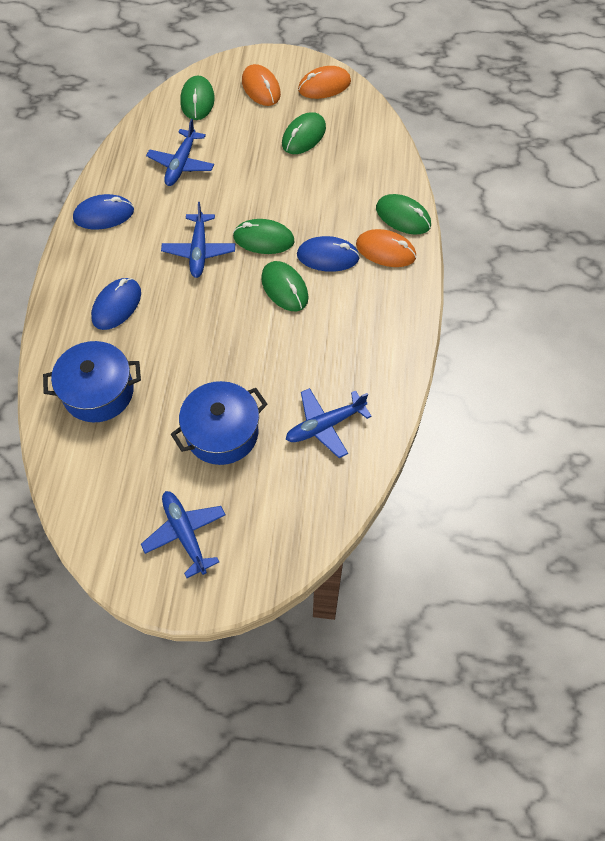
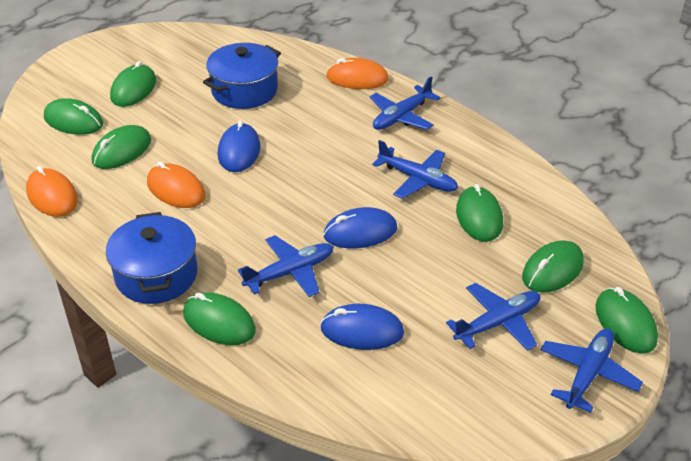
blue plane: [141,491,226,578] [146,119,214,186] [161,202,235,278] [286,388,372,458] = 4 -> [238,235,333,297] [370,76,441,130] [372,140,458,199] [446,283,540,351] [540,328,643,413] = 5
green mouse: [180,76,215,120] [233,219,294,254] [261,261,309,311] [282,112,326,154] [376,194,431,235] = 5 -> [44,98,103,135] [92,125,151,169] [110,61,156,107] [183,292,256,345] [456,184,503,242] [522,240,584,293] [595,287,658,353] = 7

